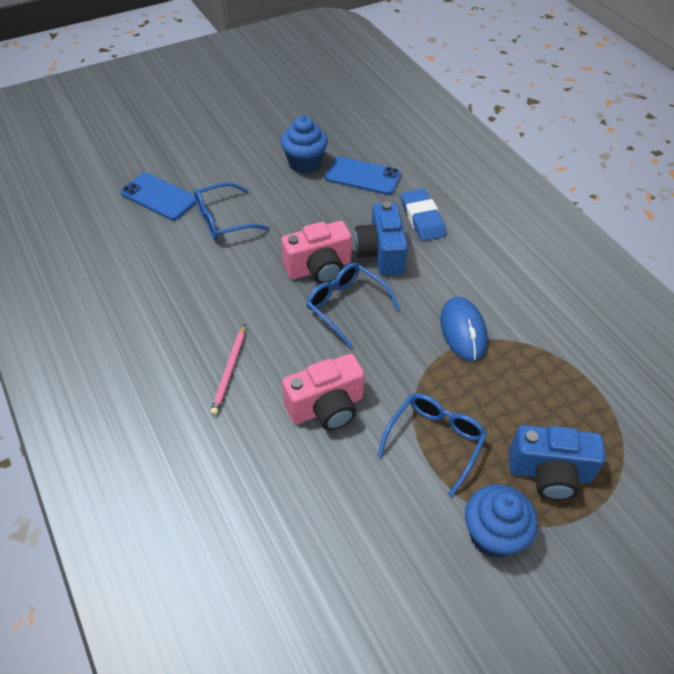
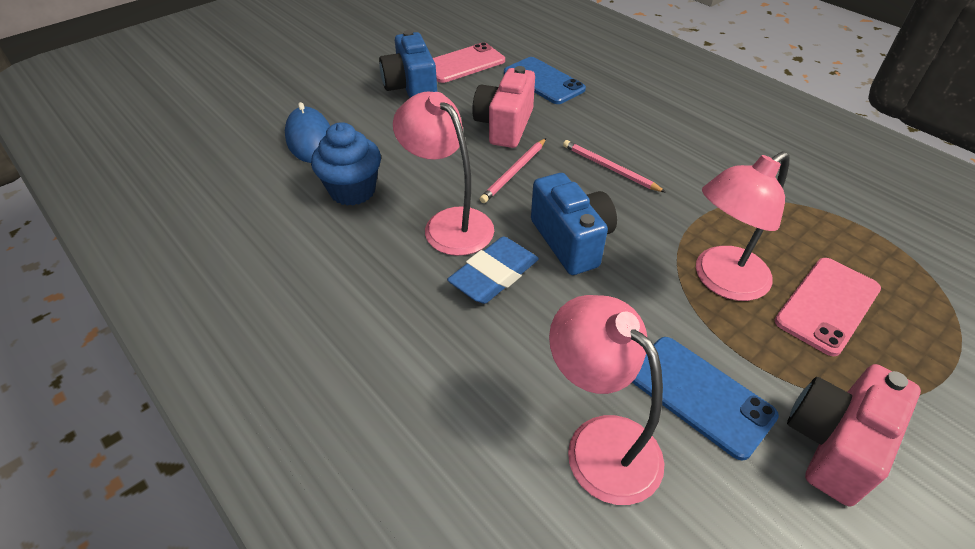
blue cupcake: [281,116,328,174] [465,484,538,558] = 2 -> [311,122,381,206] = 1
blue glasses: [194,182,269,240] [306,263,400,347] [377,393,487,497] = 3 -> none = 0
pink lamp: none = 0 -> [393,91,494,256] [549,295,664,505] [696,151,790,301] = 3
pink pencil: [210,325,245,415] = 1 -> [480,138,546,203] [563,140,666,193] = 2
pink phone: none = 0 -> [433,42,505,83] [775,258,881,356] = 2

